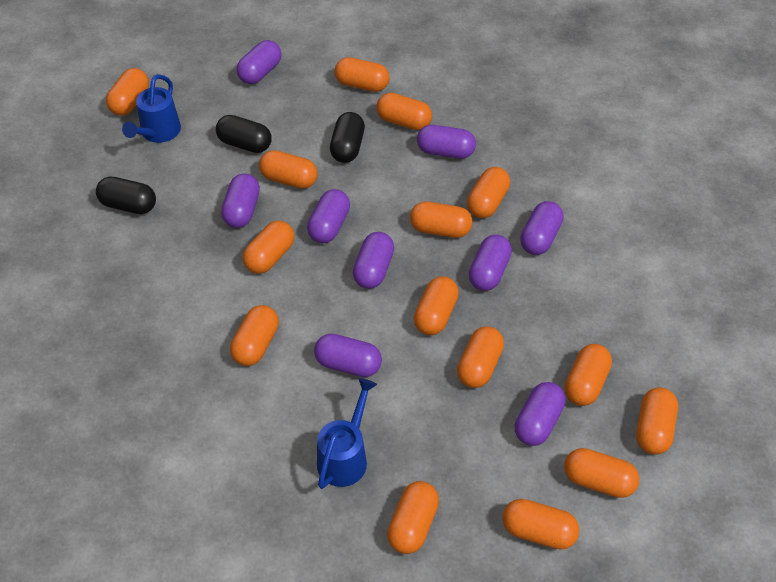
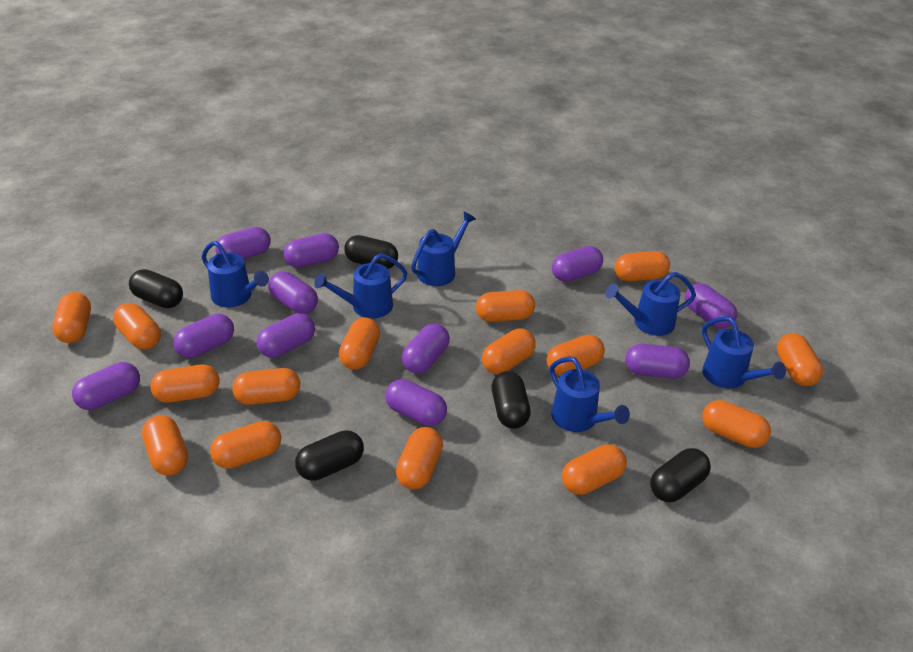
black capsule: [96,177,156,214] [216,115,272,153] [330,112,365,163] = 3 -> [129,269,183,308] [295,430,364,481] [344,235,398,269] [492,371,531,429] [650,448,711,502] = 5
blue watering can: [122,74,181,143] [317,378,377,489] = 2 -> [202,241,269,308] [314,253,407,319] [411,212,476,286] [550,356,630,432] [605,272,696,336] [702,316,786,389] = 6
purple capsule: [221,174,260,228] [236,40,282,84] [307,189,350,243] [314,333,382,377] [353,232,394,289] [417,125,476,159] [469,235,512,291] [515,382,566,446] [520,201,564,255] = 9 -> [72,362,140,410] [173,314,234,358] [215,227,271,259] [256,313,315,358] [268,272,318,314] [284,233,339,268] [385,379,447,426] [402,323,450,373] [552,246,603,282] [625,344,690,379] [685,283,737,329] = 11

